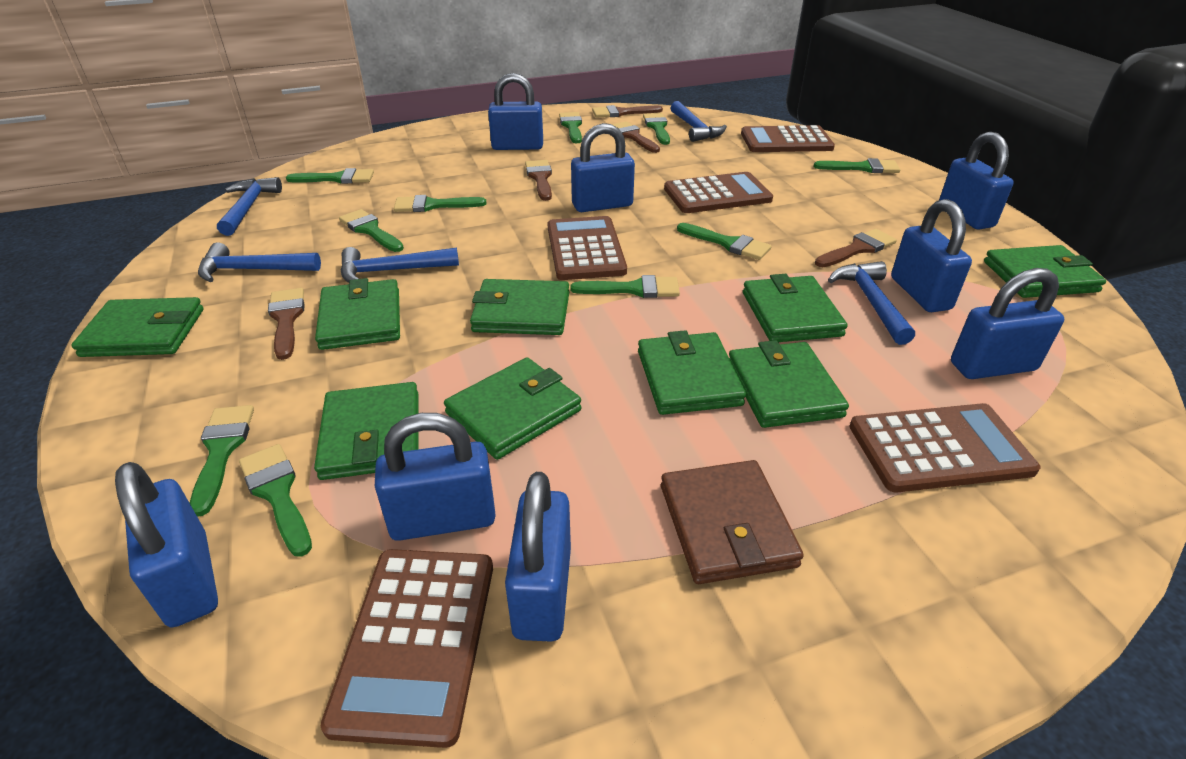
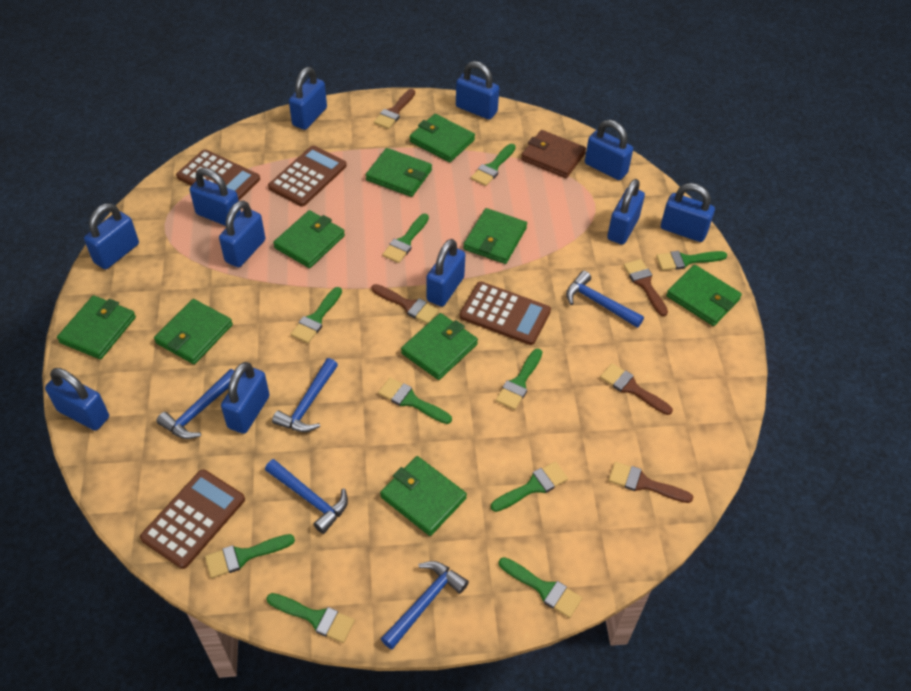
blue padlock: [115,462,218,628] [375,413,496,541] [488,73,543,150] [505,472,571,642] [571,123,635,212] [891,199,972,312] [939,132,1014,229] [951,268,1064,379] = 8 -> [45,368,109,431] [84,203,139,269] [190,168,241,226] [219,201,265,267] [221,362,270,434] [289,67,327,130] [426,239,465,307] [456,61,499,120] [585,120,633,180] [607,179,645,245] [661,183,715,242] = 11
brown calculator: [321,549,493,748] [548,216,627,280] [664,172,773,213] [741,125,835,152] [849,403,1040,492] = 5 -> [140,469,245,569] [176,150,260,200] [268,146,347,207] [459,282,551,345] = 4

